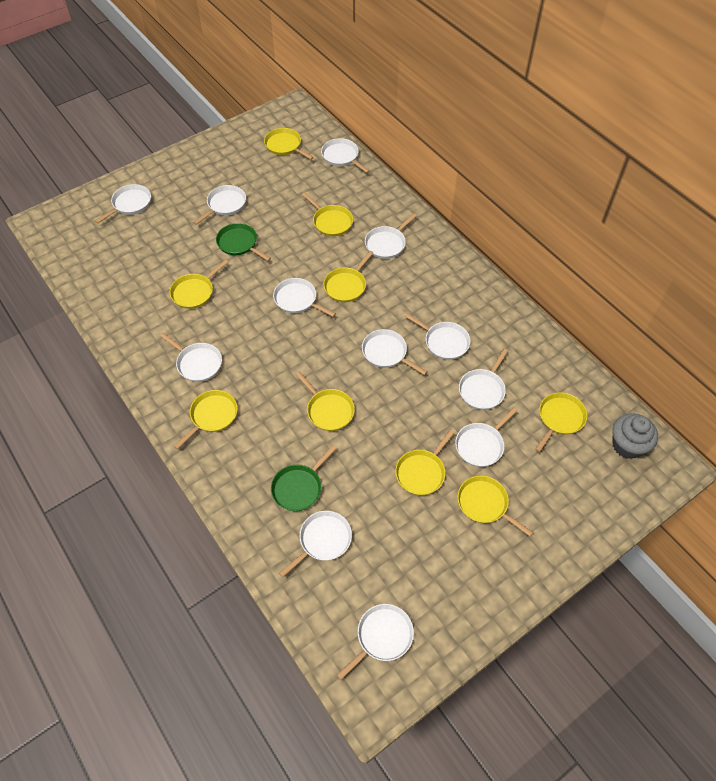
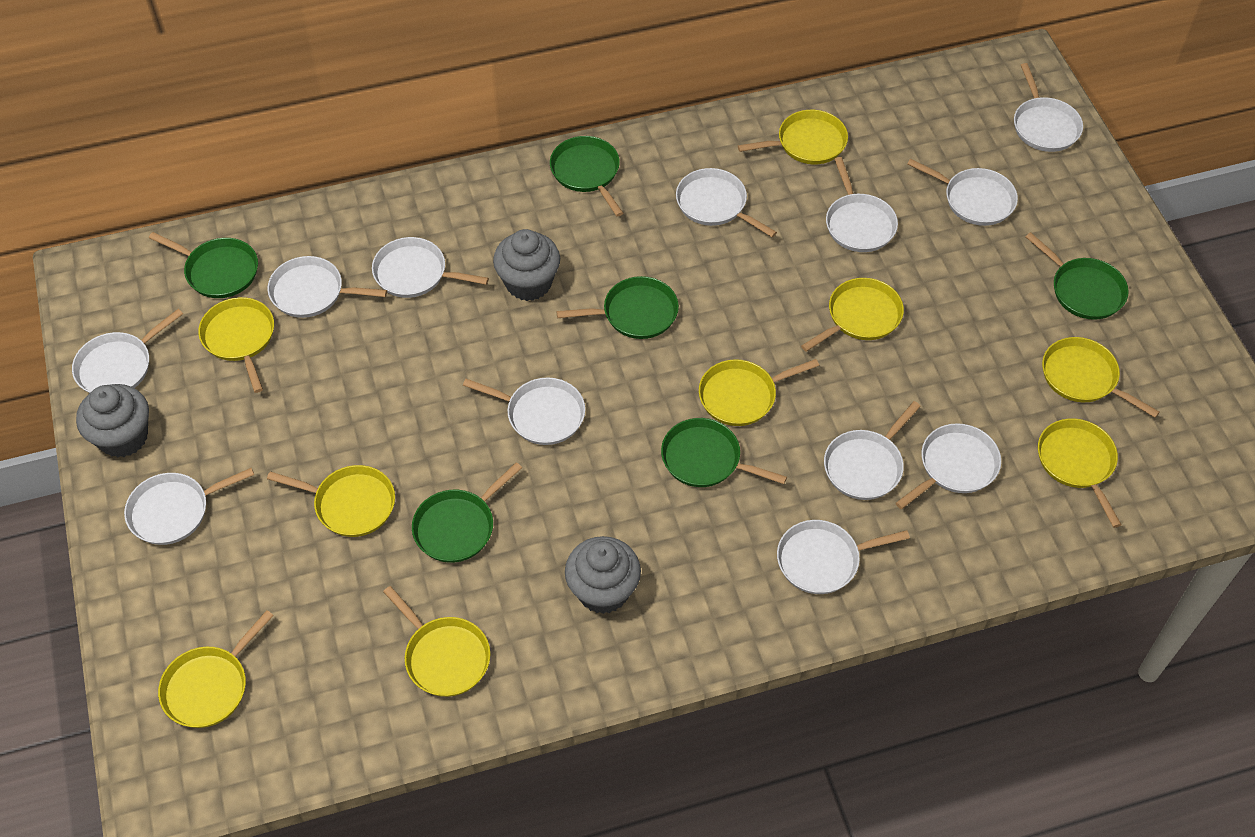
green pan: [216,223,271,261] [271,445,336,511] = 2 -> [149,232,258,298] [412,462,522,563] [550,136,623,217] [556,276,679,339] [661,418,787,487] [1026,232,1129,320] = 6
grey cupcake: [612,413,658,459] = 1 -> [76,384,149,458] [493,229,560,301] [565,536,641,614] = 3

